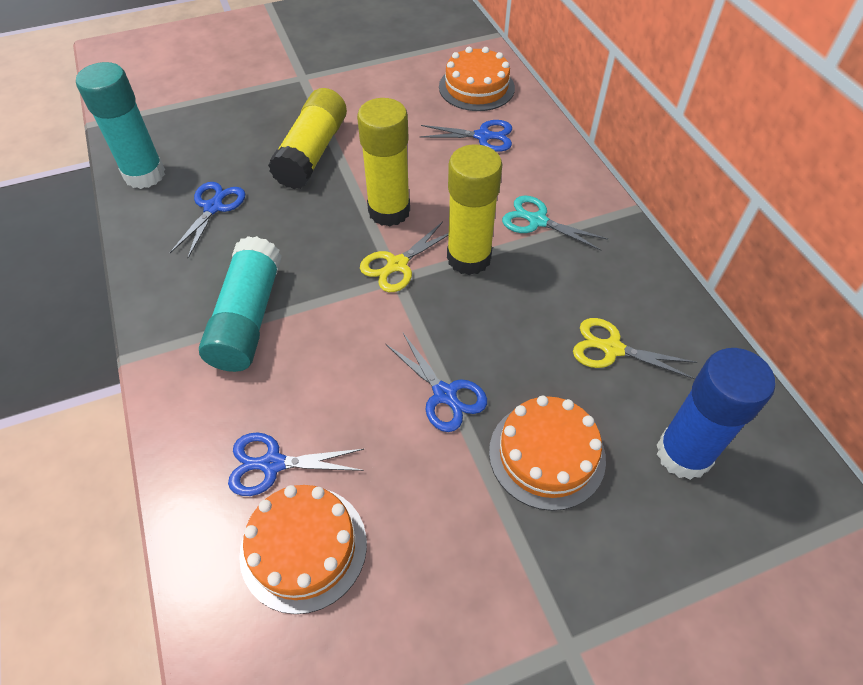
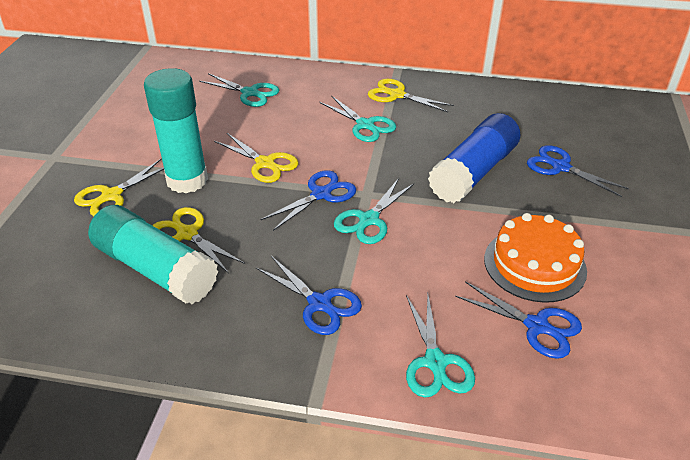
orange cake: [239,485,367,614] [439,47,515,111] [489,396,606,511] = 3 -> [484,213,587,303] = 1
turquoise scissors: [502,195,608,251] = 1 -> [199,73,279,107] [319,96,396,142] [334,178,414,244] [406,295,475,398] = 4
yellow glue stick: [268,88,347,189] [357,98,410,226] [447,144,503,275] = 3 -> none = 0
yellow scissors: [360,221,449,292] [573,318,697,379] = 2 -> [74,158,164,216] [152,207,245,273] [214,133,298,183] [368,79,454,112] = 4

